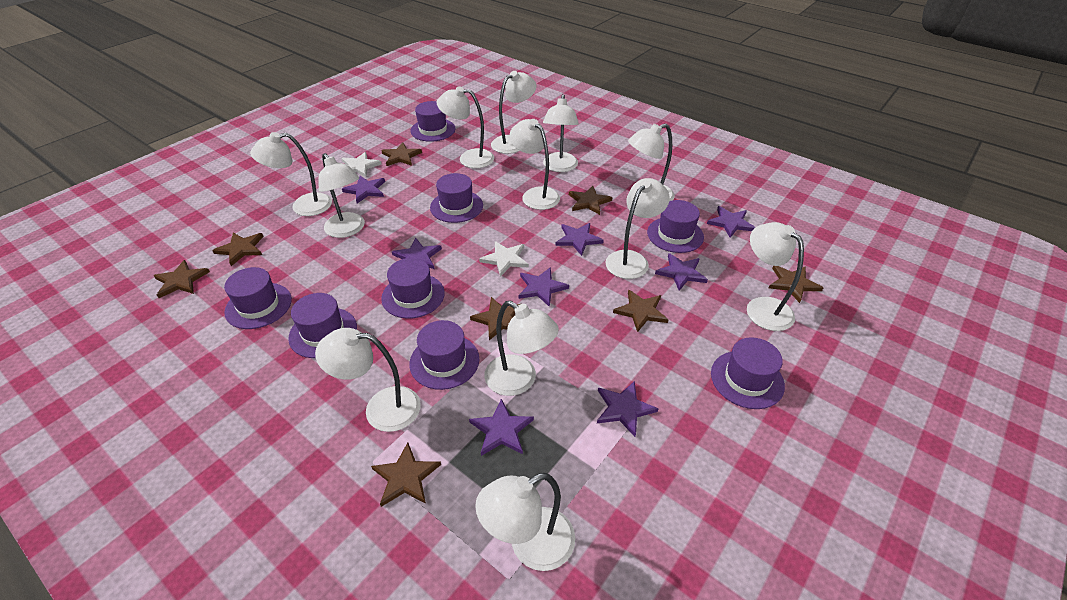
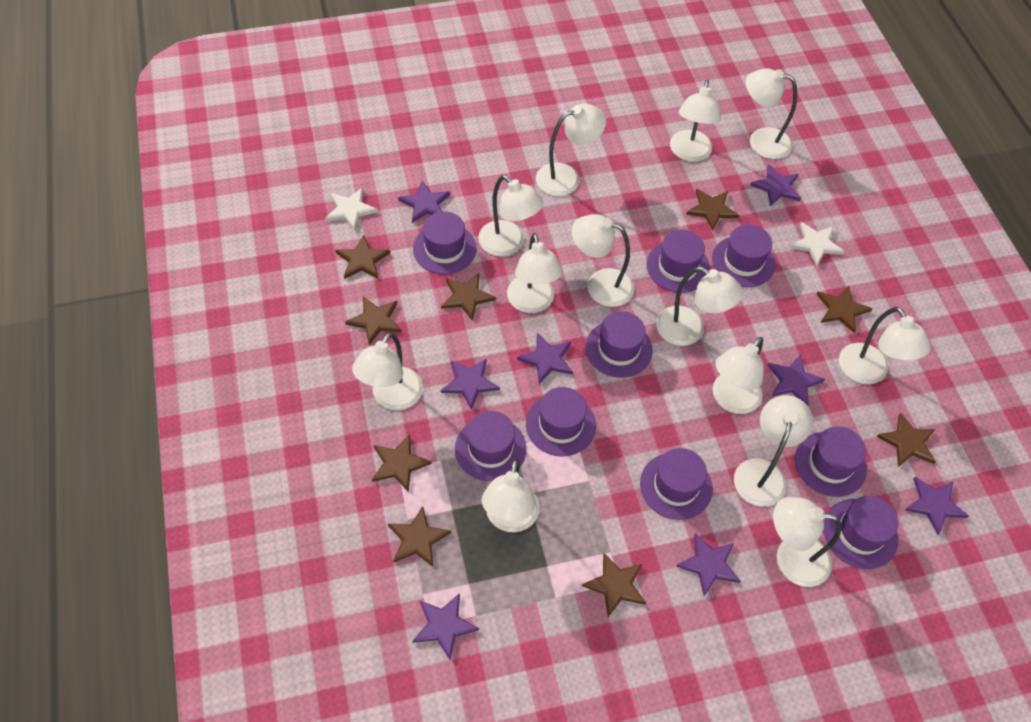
brown star: [153,260,210,298] [212,233,264,266] [371,442,441,507] [381,142,422,166] [470,297,520,340] [569,186,613,215] [613,290,669,332] [769,266,823,303] = 8 -> [335,235,390,279] [345,296,401,345] [372,434,432,492] [388,506,451,566] [441,273,496,321] [582,553,646,617] [686,189,739,231] [817,285,872,333] [877,413,936,467] = 9
purple hat: [224,267,292,329] [288,293,357,358] [381,258,445,319] [409,320,479,390] [411,101,455,142] [430,173,483,223] [647,200,704,253] [711,337,785,409] = 8 -> [413,211,477,274] [455,411,526,481] [526,387,596,456] [585,311,653,378] [640,448,713,520] [646,230,710,293] [712,225,776,287] [795,426,867,497] [824,496,898,569] = 9
white lamp: [250,132,332,216] [315,328,421,432] [318,153,365,238] [437,86,494,168] [475,473,575,571] [484,301,559,396] [491,71,536,154] [510,119,560,210] [543,94,579,172] [606,178,670,279] [628,123,675,201] [747,222,804,331] = 12 -> [352,332,423,410] [478,175,544,256] [482,459,539,533] [507,233,563,313] [536,104,606,196] [572,214,634,307] [656,267,743,346] [670,80,721,162] [713,337,764,414] [734,395,813,506] [746,68,797,159] [773,497,842,587] [839,307,931,384] = 13

